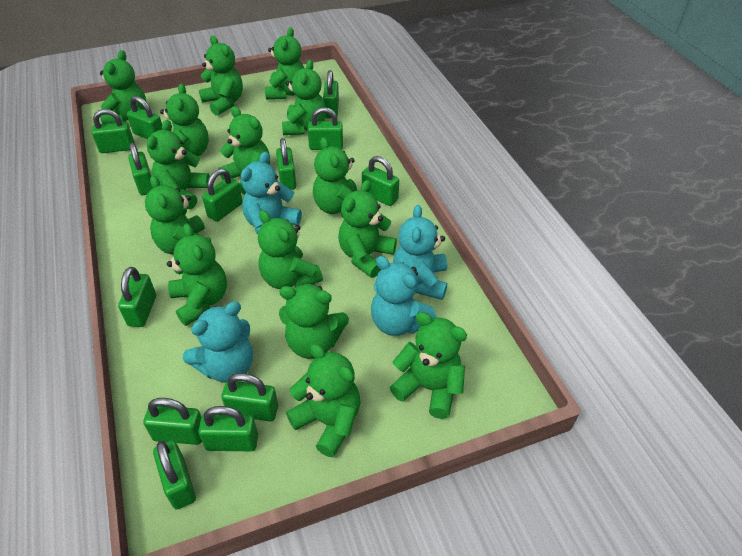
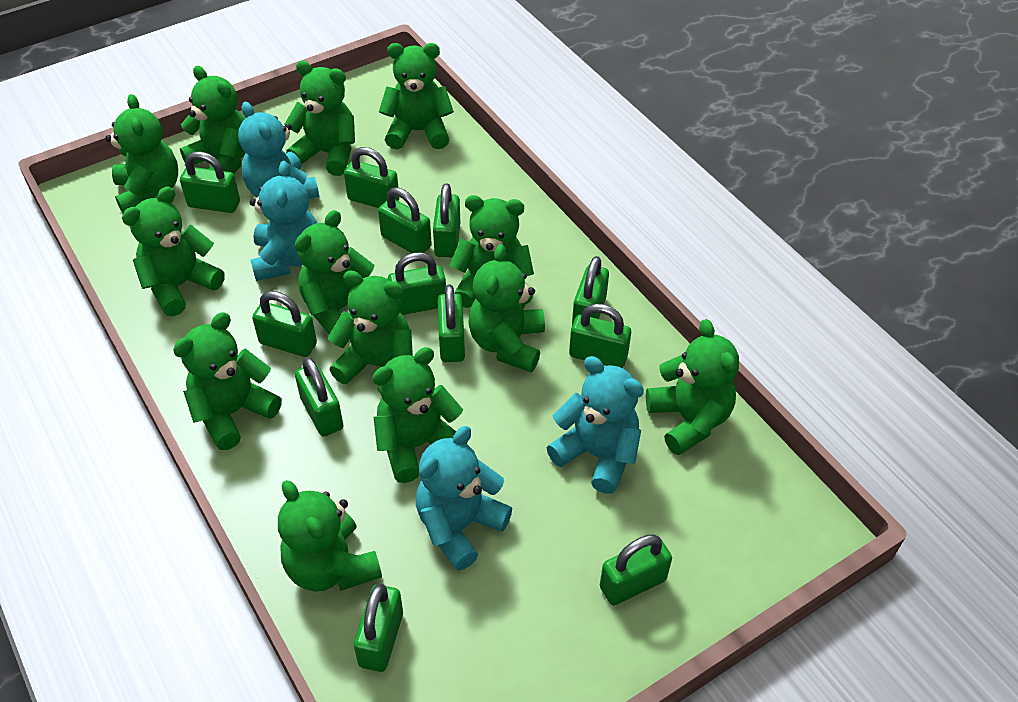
green padlock: [92,109,134,153] [118,267,156,327] [127,96,162,139] [128,143,153,195] [143,398,202,445] [153,441,196,509] [198,406,258,451] [202,169,243,222] [221,373,278,421] [276,138,296,190] [308,107,343,150] [323,70,339,118] [362,156,399,206] = 13 -> [180,152,240,213] [252,291,317,357] [295,357,343,437] [344,147,399,208] [354,583,403,672] [378,187,432,253] [388,252,446,315] [433,183,460,258] [437,285,465,362] [569,304,631,368] [572,256,609,325] [600,534,672,605] = 12
green teddy bear: [100,50,146,124] [145,175,211,255] [147,120,210,209] [160,84,209,156] [167,223,227,326] [199,35,243,116] [218,106,270,195] [258,210,323,289] [265,27,304,100] [279,283,349,359] [282,60,326,135] [286,344,360,457] [313,137,357,217] [338,180,397,278] [390,312,467,419] = 15 -> [105,94,178,213] [122,187,225,316] [173,312,282,450] [180,66,246,174] [278,480,382,592] [284,61,355,176] [295,210,375,334] [328,270,413,393] [372,347,467,483] [379,43,454,150] [449,195,534,309] [468,244,545,372] [646,319,739,455] = 13

